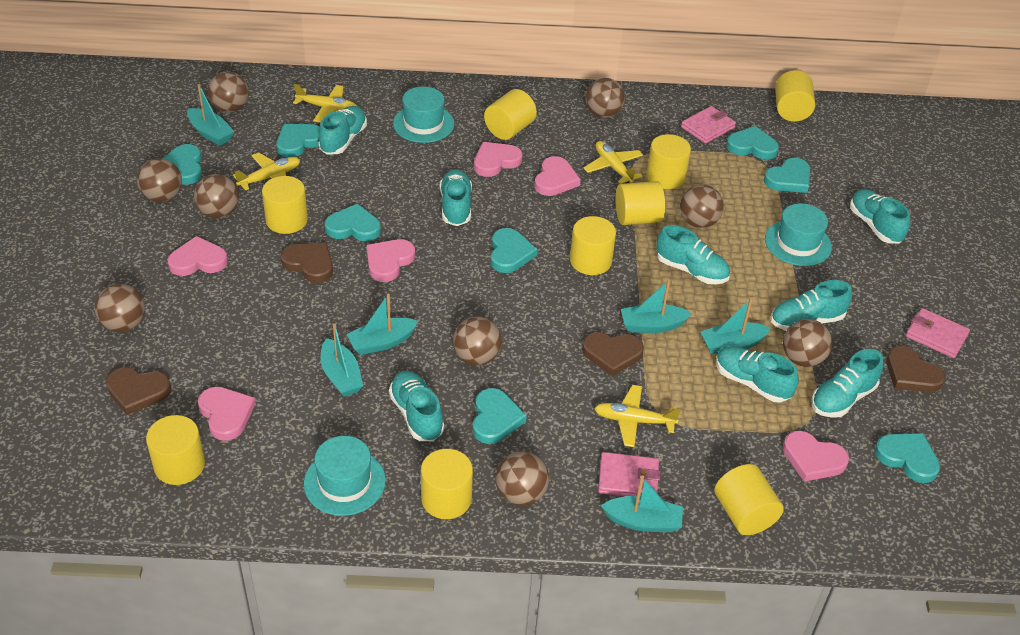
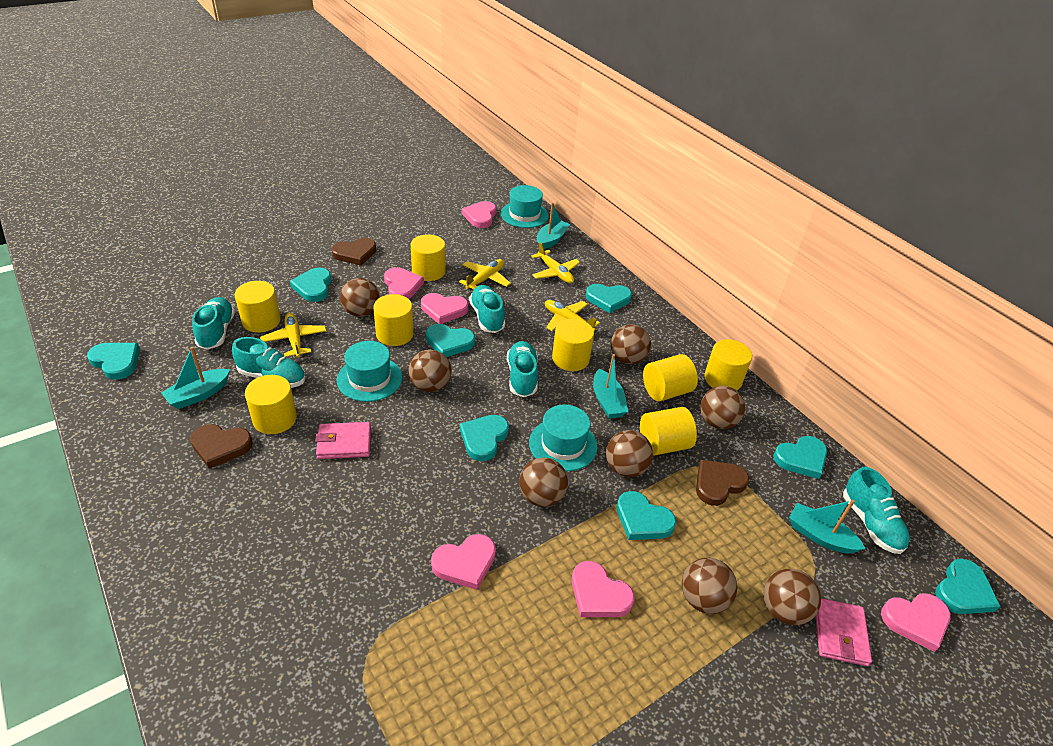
brown ball: [95,284,145,332] [137,158,182,202] [194,174,239,218] [208,71,249,112] [453,317,502,365] [495,451,549,506] [585,78,625,118] [680,185,724,228] [783,319,832,367] = 9 -> [340,278,380,317] [409,349,452,392] [519,458,568,507] [606,430,653,477] [611,324,651,364] [682,558,738,614] [700,386,745,429] [763,569,821,625] = 8
brown heart: [106,367,171,415] [280,242,333,283] [582,332,644,376] [886,346,945,392] = 4 -> [190,424,253,469] [332,238,376,265] [696,460,749,506] = 3
pink wallet: [598,452,661,496] [681,106,736,144] [906,308,970,358] = 3 -> [315,422,371,459] [815,598,872,666] = 2
turquoise boat: [187,84,235,146] [320,323,363,397] [347,294,418,355] [601,475,683,532] [621,279,692,333] [701,298,771,354] = 6 -> [161,347,230,409] [537,203,570,249] [593,354,628,419] [789,500,866,554] = 4
turquoise shoe: [318,106,367,154] [389,371,444,441] [440,169,472,226] [656,225,730,284] [716,346,799,402] [771,280,852,331] [811,349,883,418] [850,189,910,244] = 8 -> [192,297,235,350] [232,337,306,388] [469,285,505,333] [507,341,538,397] [843,467,910,554] = 5
yellow cylinder: [146,415,205,485] [262,176,308,234] [421,449,473,519] [484,89,537,140] [570,216,616,275] [616,181,665,225] [646,134,691,189] [714,464,784,535] [775,70,815,122] = 9 -> [235,281,281,333] [245,375,297,434] [373,294,414,346] [411,234,446,281] [552,319,594,371] [640,407,697,456] [643,354,698,402] [704,339,752,391] = 8

